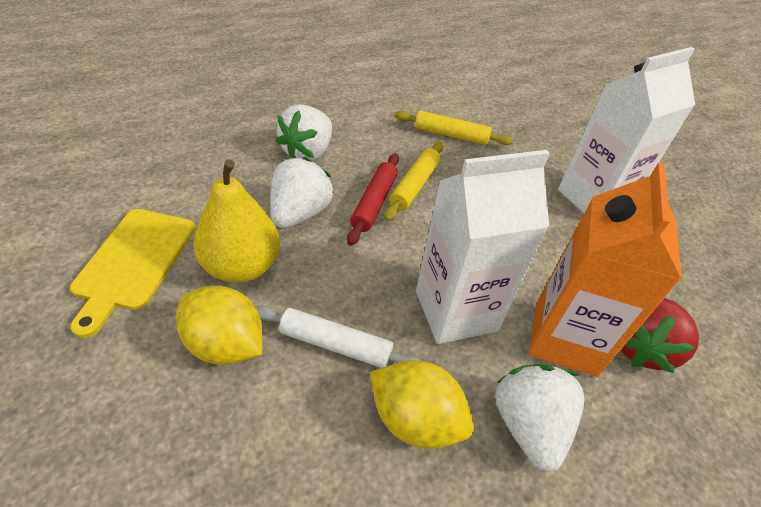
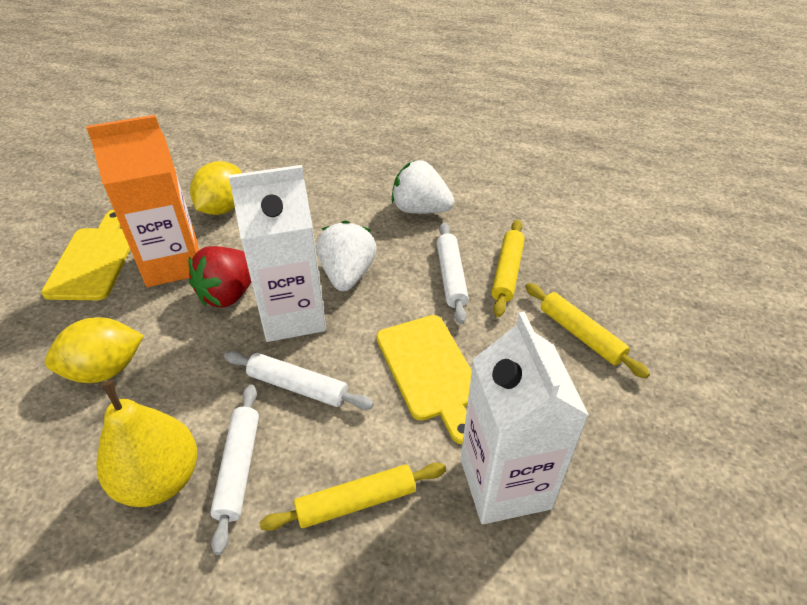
red rolling pin: [347,153,399,246] = 1 -> none = 0
white rolling pin: [255,305,421,368] = 1 -> [210,385,259,555] [224,351,374,410] [437,222,469,324] = 3
white strawberry: [270,157,334,228] [275,104,332,161] [495,364,585,472] = 3 -> [316,220,377,291] [392,160,454,214] = 2
yellow cutting board: [70,209,196,338] = 1 -> [41,210,130,300] [377,315,472,444] = 2
yellow rolling pin: [384,141,444,221] [395,111,513,145] = 2 -> [259,463,446,531] [491,220,525,317] [525,283,650,378] = 3

